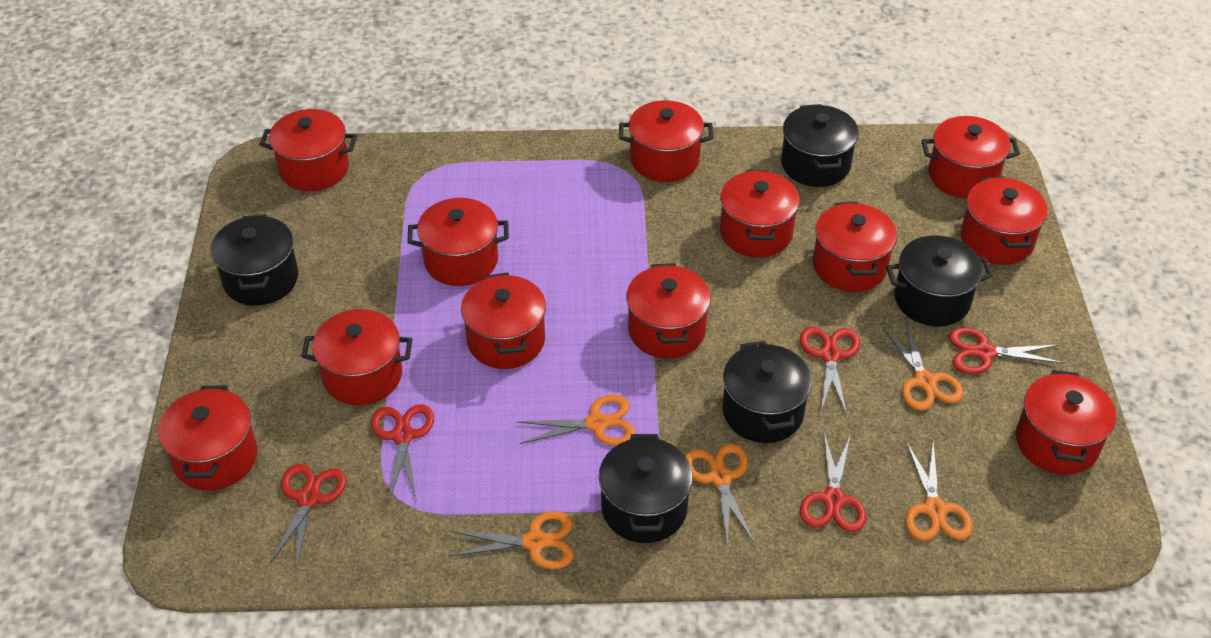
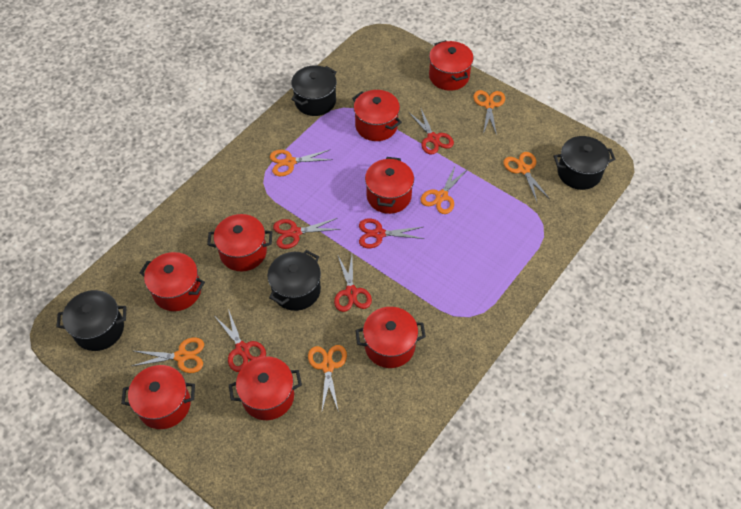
black pot: [211,214,298,306] [599,434,693,543] [722,341,812,443] [781,104,859,187] [886,235,993,326] = 5 -> [56,290,127,351] [268,250,321,311] [291,65,337,116] [554,136,616,190] = 4
orange scissors: [449,511,574,569] [516,395,636,446] [685,444,755,547] [883,322,964,411] [906,442,973,541] = 5 -> [132,337,204,373] [270,150,333,176] [308,345,347,410] [420,164,468,214] [473,90,505,135] [503,152,550,202] = 6
red pot: [158,385,257,491] [259,109,357,191] [301,309,412,405] [407,198,509,286] [461,272,546,369] [619,100,713,182] [626,263,711,359] [720,170,800,257] [813,202,897,292] [921,116,1020,198] [961,176,1048,265] [1016,370,1116,475] = 12 -> [121,365,195,429] [140,252,205,311] [207,214,272,271] [229,356,302,420] [352,90,402,141] [355,307,426,368] [365,157,414,214] [429,40,474,91] = 8

